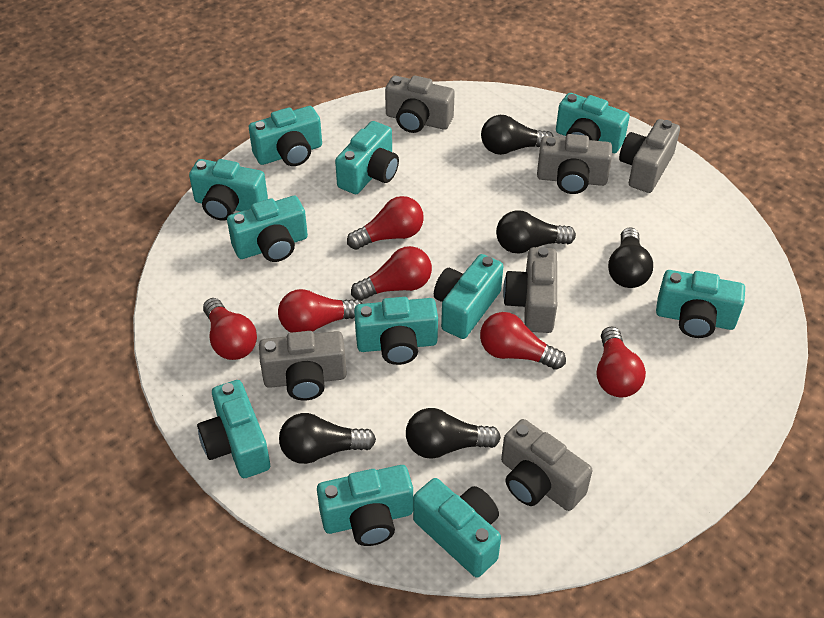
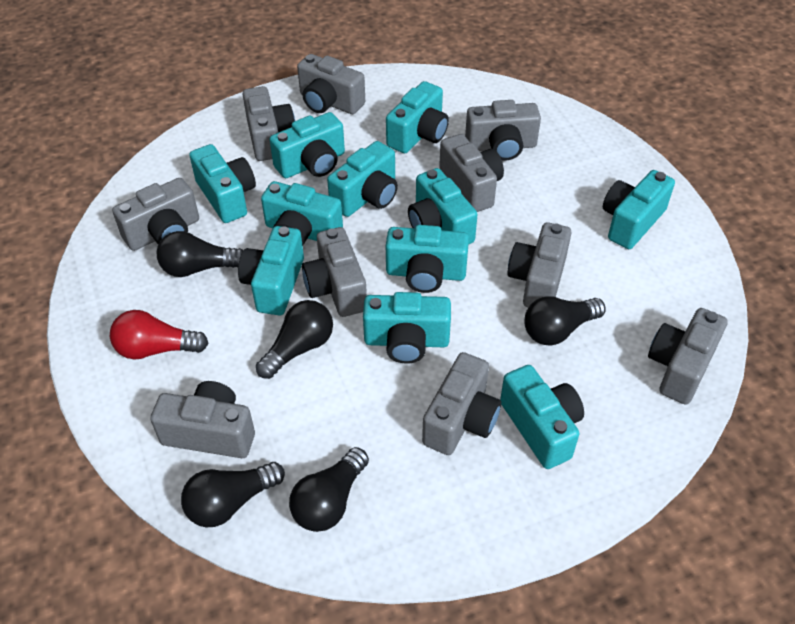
grey camera: [259,331,347,401] [385,76,455,133] [501,419,592,511] [503,247,557,333] [537,134,612,194] [619,119,680,193] = 6 -> [112,178,199,251] [150,381,255,458] [243,86,295,161] [297,54,365,114] [302,227,367,317] [422,352,501,455] [439,134,504,212] [465,100,541,161] [507,222,571,308] [648,308,728,405] = 10
red light bulb: [203,298,257,360] [278,289,363,333] [347,196,424,250] [351,246,432,301] [480,312,566,370] [597,326,646,398] = 6 -> [110,310,209,359] = 1

